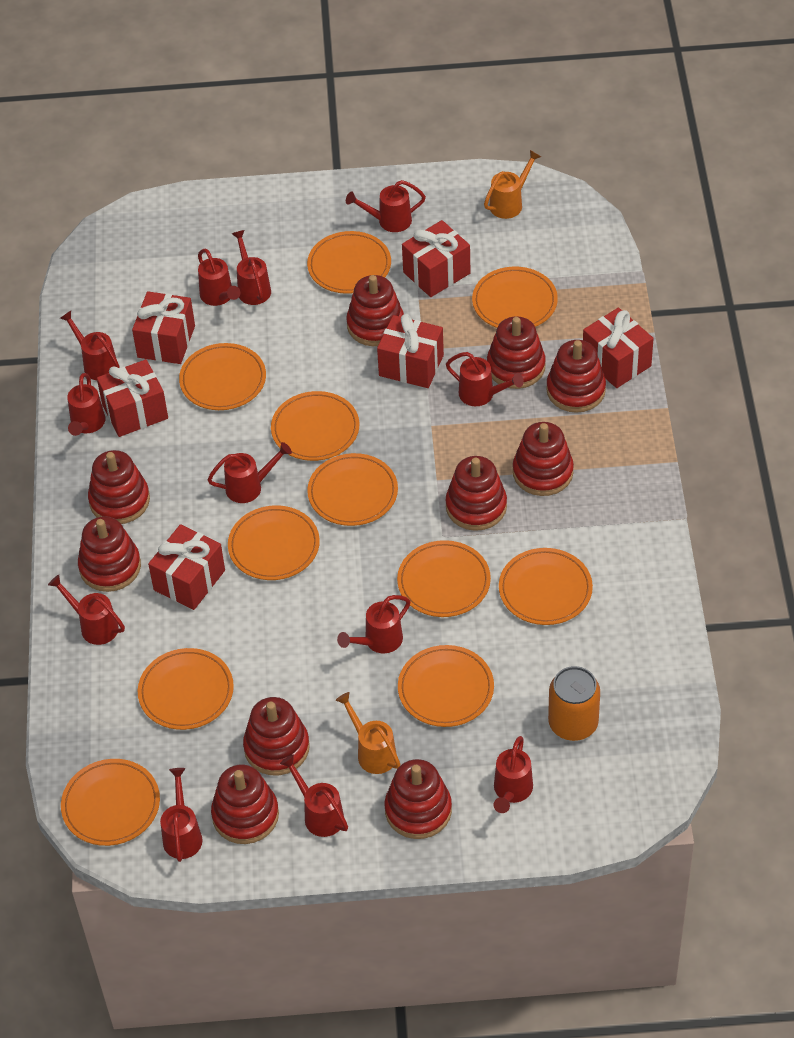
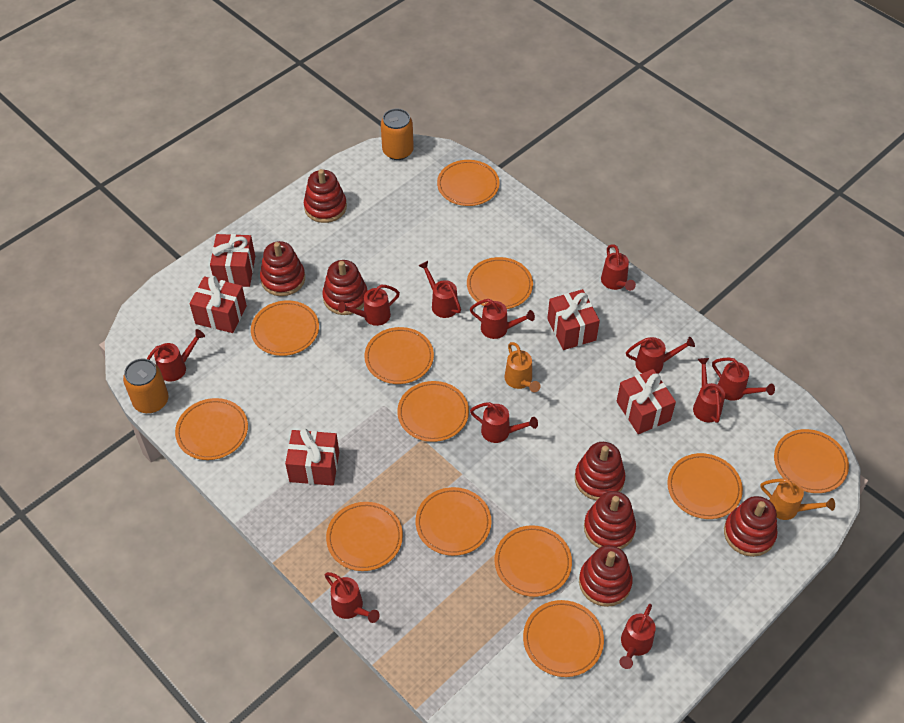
orange can: [548,666,600,741] = 1 -> [123,359,169,413] [381,109,414,160] = 2
orange plate: [61,759,160,846] [138,648,234,730] [179,343,266,410] [228,505,320,580] [271,391,359,461] [307,231,391,294] [307,453,398,526] [397,540,491,617] [398,645,494,727] [472,267,558,328] [499,548,593,625] = 11 -> [175,398,248,460] [251,300,319,356] [326,502,403,571] [364,327,434,384] [397,381,469,442] [415,487,491,556] [437,160,500,206] [467,257,533,309] [494,525,572,597] [523,600,604,677] [667,453,743,519] [774,429,849,493] = 12
red gift: [97,359,168,437] [132,291,195,364] [148,524,225,610] [377,314,444,388] [402,220,471,297] [583,308,654,388] = 6 -> [189,276,247,333] [210,234,255,287] [285,428,339,486] [547,289,600,350] [617,369,676,434] = 5
red stacking toy: [78,516,141,592] [88,450,150,524] [211,765,279,844] [243,697,310,775] [346,275,404,346] [385,759,452,839] [446,456,507,531] [487,316,546,389] [513,422,574,496] [546,340,606,413] = 10 -> [260,241,305,296] [304,169,347,223] [322,260,368,315] [575,442,625,501] [579,545,633,607] [584,491,636,549] [724,496,777,557] = 7
red watering can: [48,575,125,645] [60,311,119,380] [67,373,105,436] [160,768,203,862] [198,249,240,306] [207,442,292,503] [232,230,271,305] [280,755,348,837] [337,595,410,653] [346,180,426,232] [446,352,524,406] [494,736,533,813] = 12 -> [147,329,205,381] [325,572,380,623] [338,285,400,326] [419,261,461,318] [470,299,535,339] [470,402,538,443] [601,244,636,291] [619,604,656,669] [626,337,695,374] [693,358,725,423] [712,358,775,401] = 11

